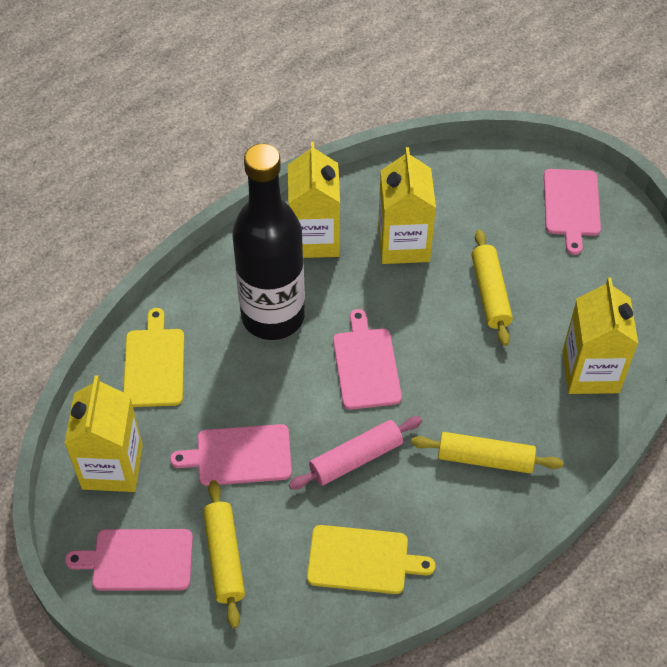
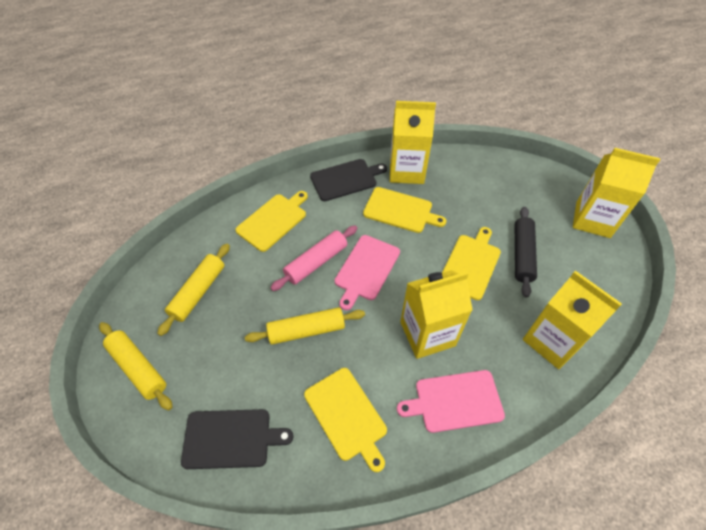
black bottle: [233,144,305,340] = 1 -> none = 0
black cutting board: none = 0 -> [181,409,293,469] [310,159,387,201] = 2
black rolling pin: none = 0 -> [515,207,537,297] = 1
pink cutting board: [65,529,193,591] [170,424,292,486] [333,309,402,410] [544,169,601,255] = 4 -> [335,235,400,310] [397,370,505,433] = 2
yellow cutting board: [123,308,184,407] [307,525,436,594] = 2 -> [235,191,308,252] [304,368,387,472] [363,187,446,233] [442,227,501,300] = 4

